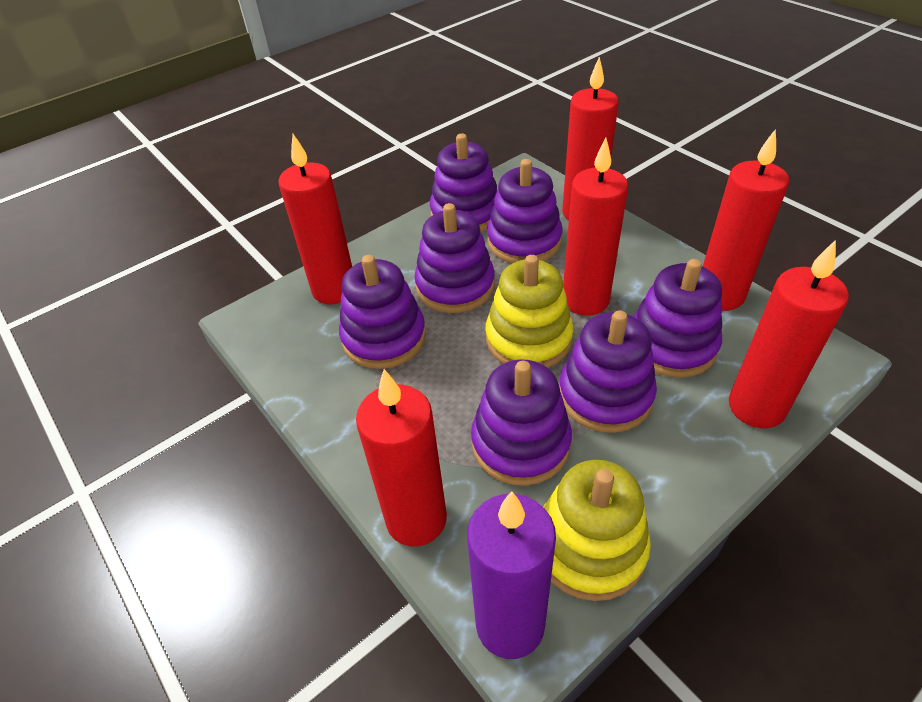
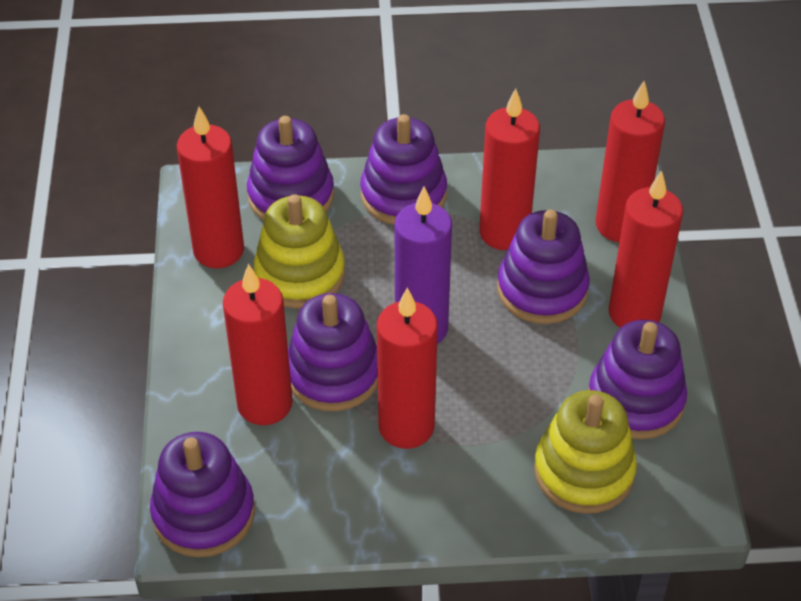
purple stacking toy: [339,255,426,369] [414,203,495,313] [430,133,498,233] [471,359,572,486] [487,159,563,263] [559,310,657,433] [633,259,722,378] = 7 -> [150,432,255,557] [247,116,334,220] [288,293,378,411] [360,114,447,225] [497,210,590,324] [588,320,687,439] = 6

